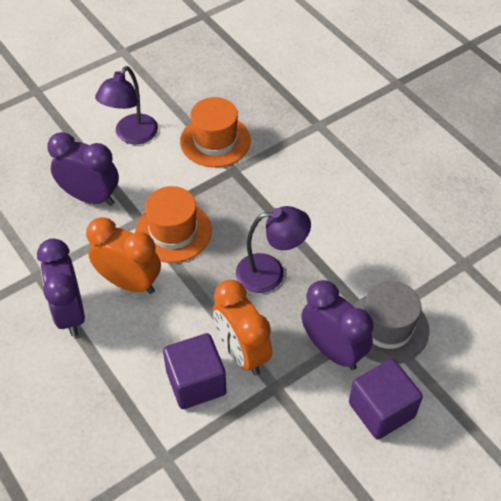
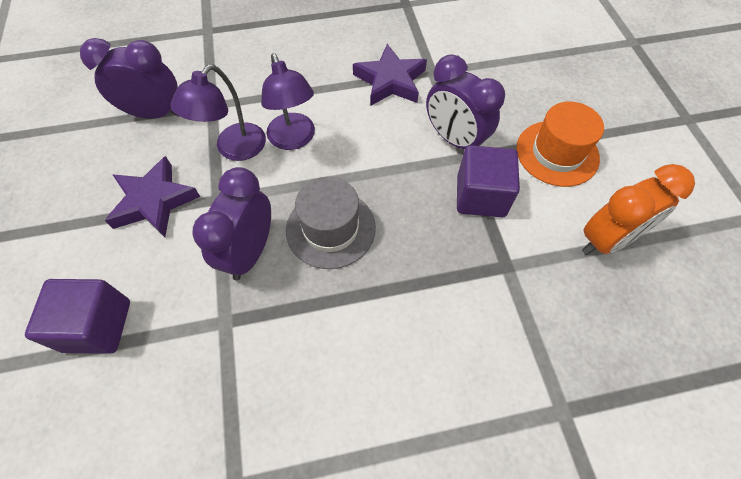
orange clock: [86,217,161,294] [213,280,272,375] = 2 -> [582,164,695,255] = 1
orange hat: [135,186,212,263] [180,97,251,167] = 2 -> [516,102,604,187] = 1
purple star: none = 0 -> [105,156,200,237] [353,44,427,105] = 2

